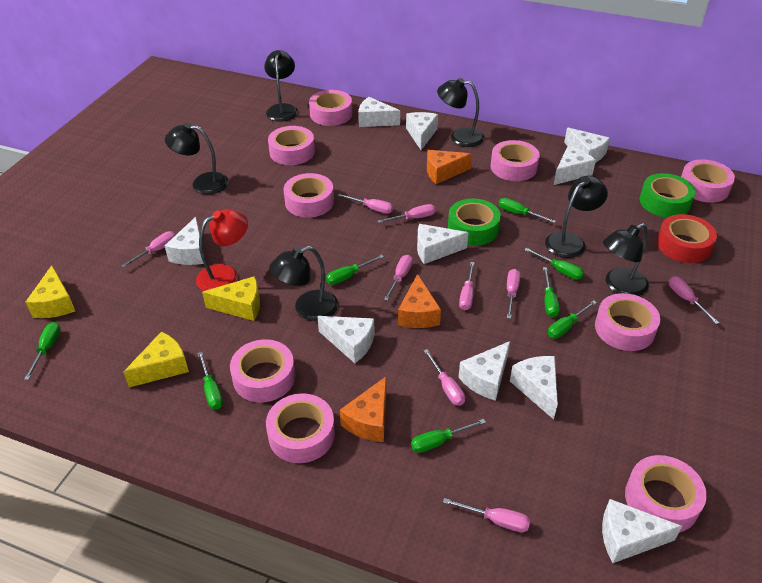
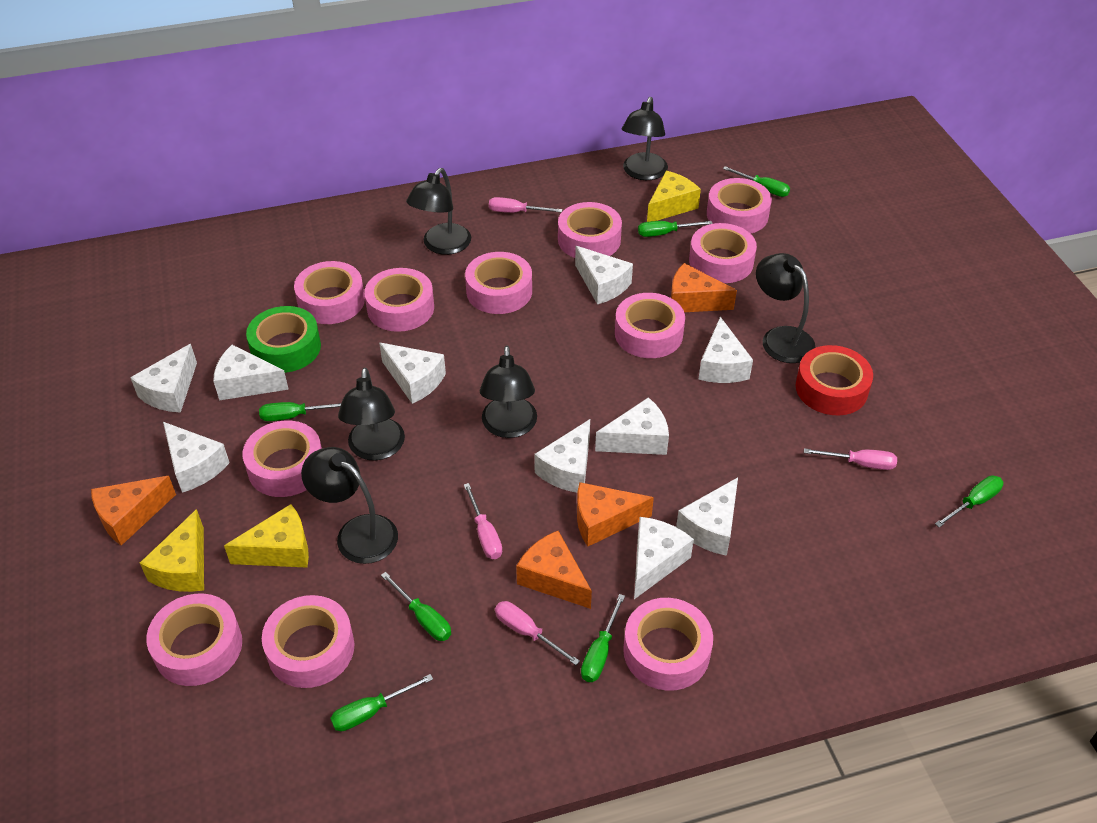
green screwdriver: [24,322,61,380] [198,352,223,410] [326,255,384,285] [411,419,486,453] [499,198,556,223] [524,248,584,279] [543,267,560,317] [548,300,597,339] = 8 -> [259,402,341,421] [330,674,433,731] [381,572,451,641] [581,594,625,682] [638,221,713,237] [723,166,790,197] [935,475,1003,528] = 7
green tape: [448,198,501,246] [640,173,696,218] = 2 -> [246,306,321,373] = 1
orange cheese: [340,377,386,442] [398,274,441,328] [427,150,472,184] = 3 -> [91,476,176,546] [516,531,592,609] [577,482,654,547] [671,263,737,312] = 4
pink screwdriver: [121,231,175,268] [338,194,393,214] [378,204,436,223] [384,255,413,301] [423,349,465,406] [443,498,530,532] [459,262,475,310] [507,269,520,319] [669,276,719,324] = 9 -> [464,483,502,559] [489,197,563,213] [495,601,580,665] [804,448,897,470] = 4
pink tape: [230,340,295,402] [266,393,335,463] [268,126,315,165] [283,173,334,218] [309,90,352,126] [490,140,540,181] [595,293,660,351] [625,455,707,533] [681,159,735,203] = 9 -> [146,593,242,686] [243,420,322,497] [262,595,355,688] [294,261,365,324] [364,268,434,332] [465,252,532,314] [558,202,622,258] [615,293,685,358] [623,598,713,691] [689,223,757,283] [707,178,772,234] = 11
red lamp: [196,209,248,291] = 1 -> none = 0

